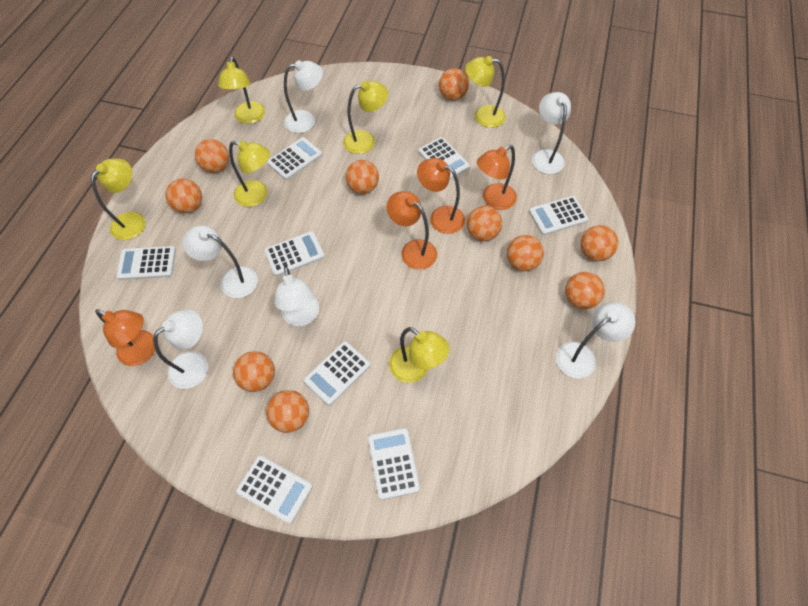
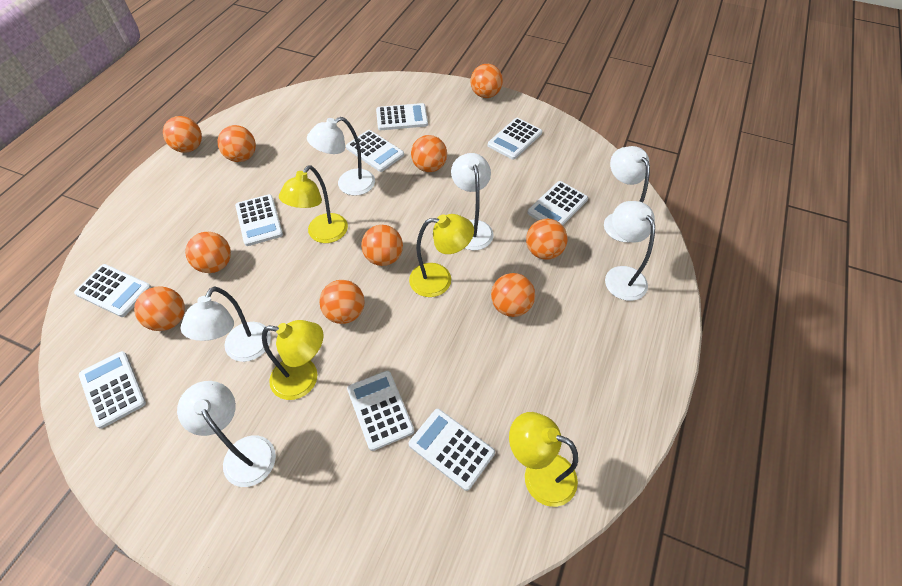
orange lamp: [95,309,155,366] [387,191,437,270] [417,158,465,234] [477,145,517,210] = 4 -> none = 0
white calculator: [116,246,176,280] [236,455,313,524] [264,231,325,276] [267,137,322,180] [303,341,370,406] [368,428,420,500] [418,137,470,180] [529,196,589,235] = 8 -> [74,264,151,317] [79,351,146,429] [235,194,283,246] [346,130,404,172] [347,371,414,451] [376,103,428,130] [408,409,495,491] [488,118,542,160] [527,181,588,225] = 9
yellow lamp: [91,159,146,240] [218,57,265,124] [229,141,270,207] [343,81,388,154] [389,327,449,383] [465,56,506,128] = 6 -> [262,320,324,400] [279,165,348,243] [409,214,474,297] [509,412,578,507] = 4

